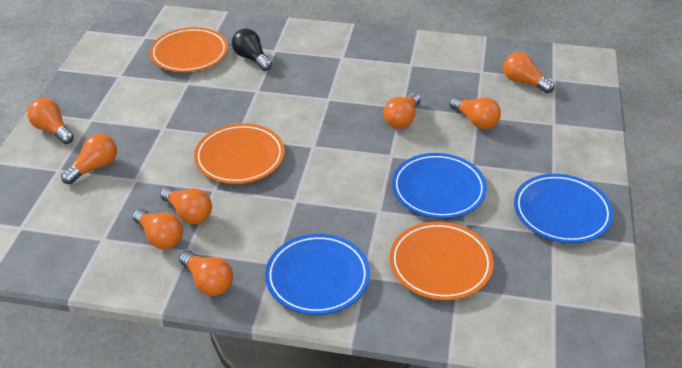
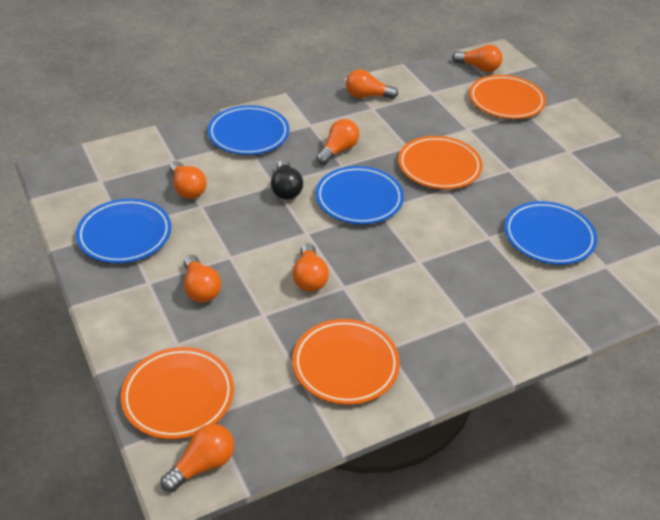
blue plate: [265,234,370,315] [392,153,487,219] [514,174,613,243] = 3 -> [76,199,171,263] [208,105,289,155] [316,166,404,224] [504,201,597,265] = 4
orange light bulb: [27,98,74,144] [61,134,117,184] [132,209,183,249] [160,187,212,224] [179,250,233,296] [383,93,421,129] [450,97,501,129] [503,52,555,93] = 8 -> [161,424,234,492] [170,161,207,199] [184,255,221,303] [293,243,329,292] [316,119,359,165] [346,69,398,99] [452,45,503,72] = 7
orange plate: [150,27,228,72] [194,123,285,184] [390,222,494,300] = 3 -> [121,347,234,439] [292,319,400,405] [398,136,483,189] [469,75,546,119] = 4

